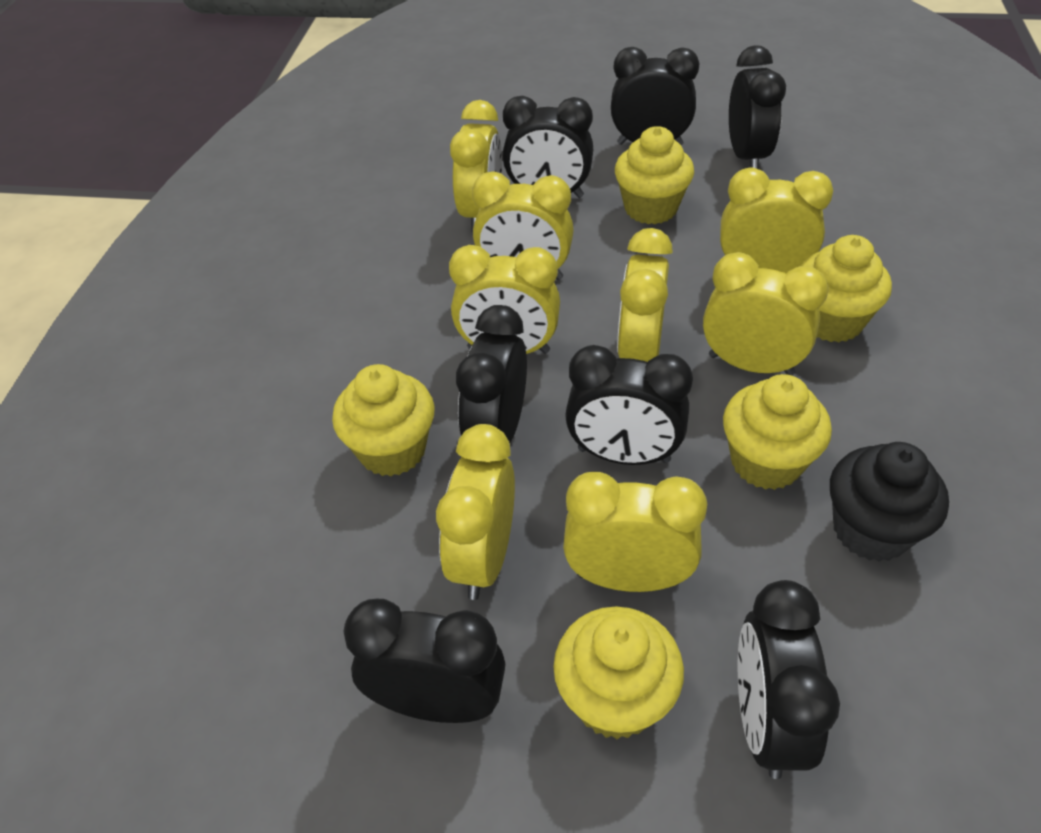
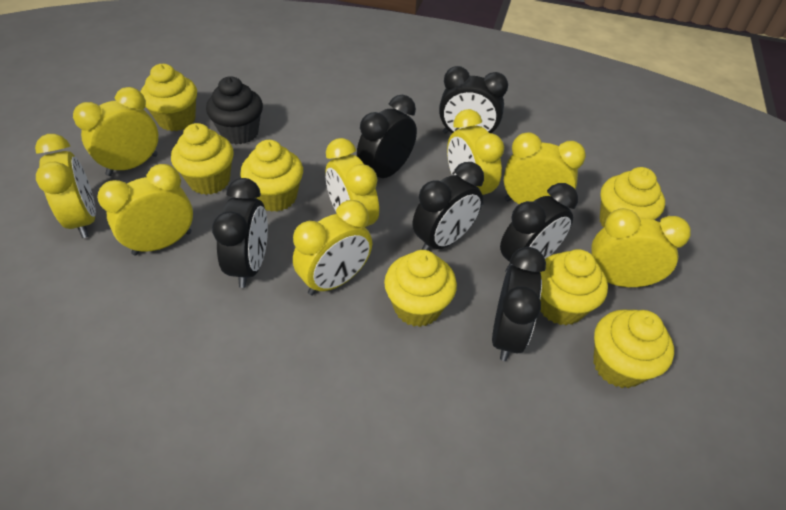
black clock: [343,599,505,723] [456,305,527,443] [503,96,593,198] [565,345,693,465] [611,47,699,145] [729,45,786,169] [737,580,840,779] = 7 -> [212,178,268,288] [357,95,417,178] [413,162,484,251] [439,66,508,134] [492,247,546,361] [500,183,578,272] = 6
yellow cupcake: [332,364,435,477] [553,607,684,739] [615,126,694,224] [723,374,832,490] [801,235,892,342] = 5 -> [141,64,197,131] [171,123,234,195] [240,140,303,212] [384,250,457,327] [540,249,608,325] [593,309,674,388] [600,167,665,227] = 7

